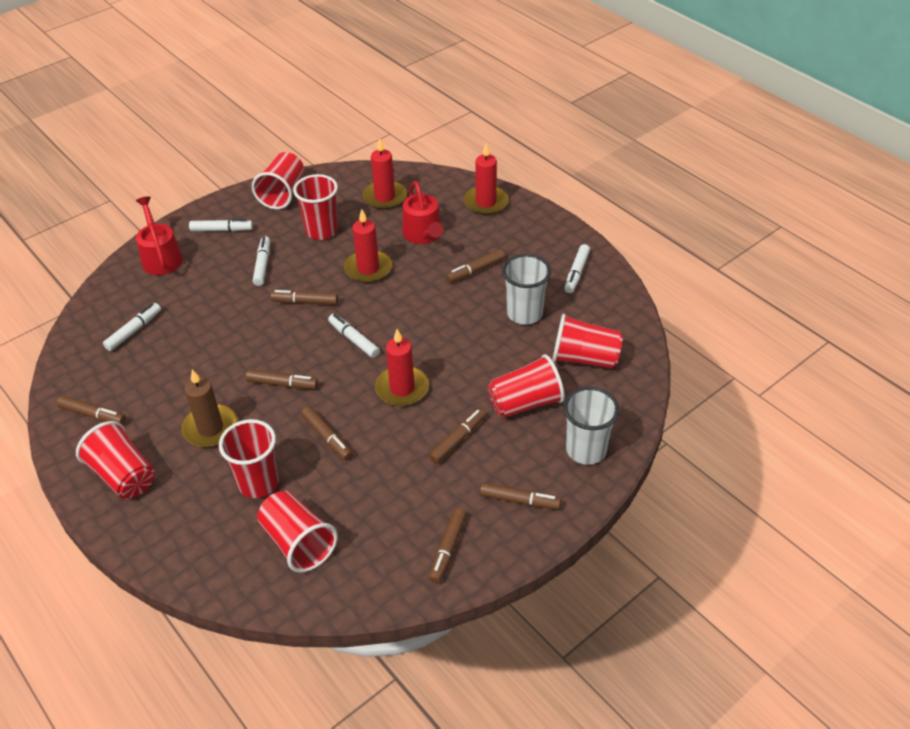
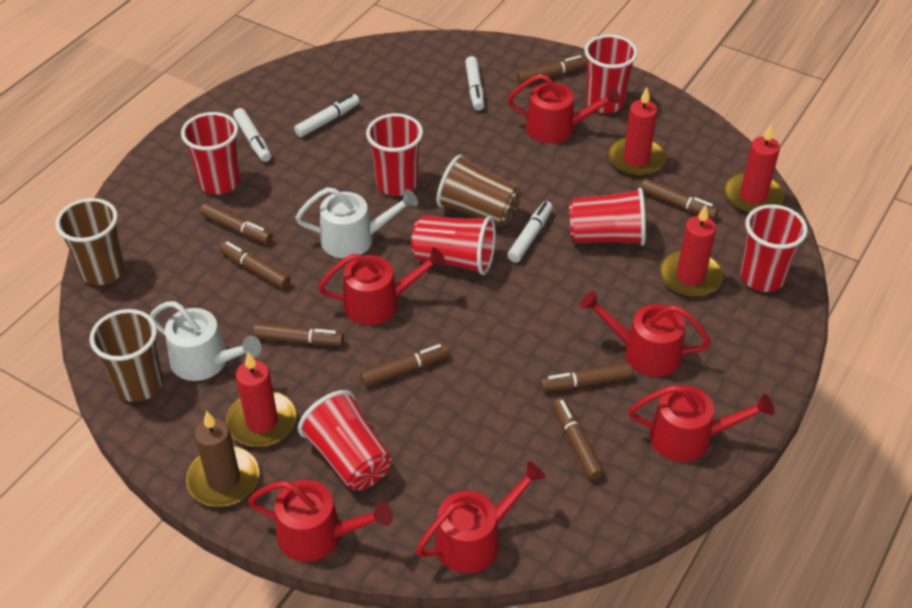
brown cup: none = 0 -> [56,198,125,285] [90,309,163,402] [436,155,521,227] = 3
red watering can: [136,196,183,275] [402,181,443,244] = 2 -> [248,480,393,562] [318,247,446,325] [416,461,546,573] [507,74,621,144] [580,291,711,377] [629,385,774,462] = 6
white cup: [502,254,551,325] [563,387,619,465] = 2 -> none = 0
white marker: [103,303,161,351] [189,219,253,232] [253,236,270,286] [328,314,380,358] [564,244,590,293] = 5 -> [233,108,271,162] [294,94,360,137] [465,56,484,111] [508,201,553,263] = 4
white watering can: none = 0 -> [150,301,261,381] [296,187,418,258] = 2

